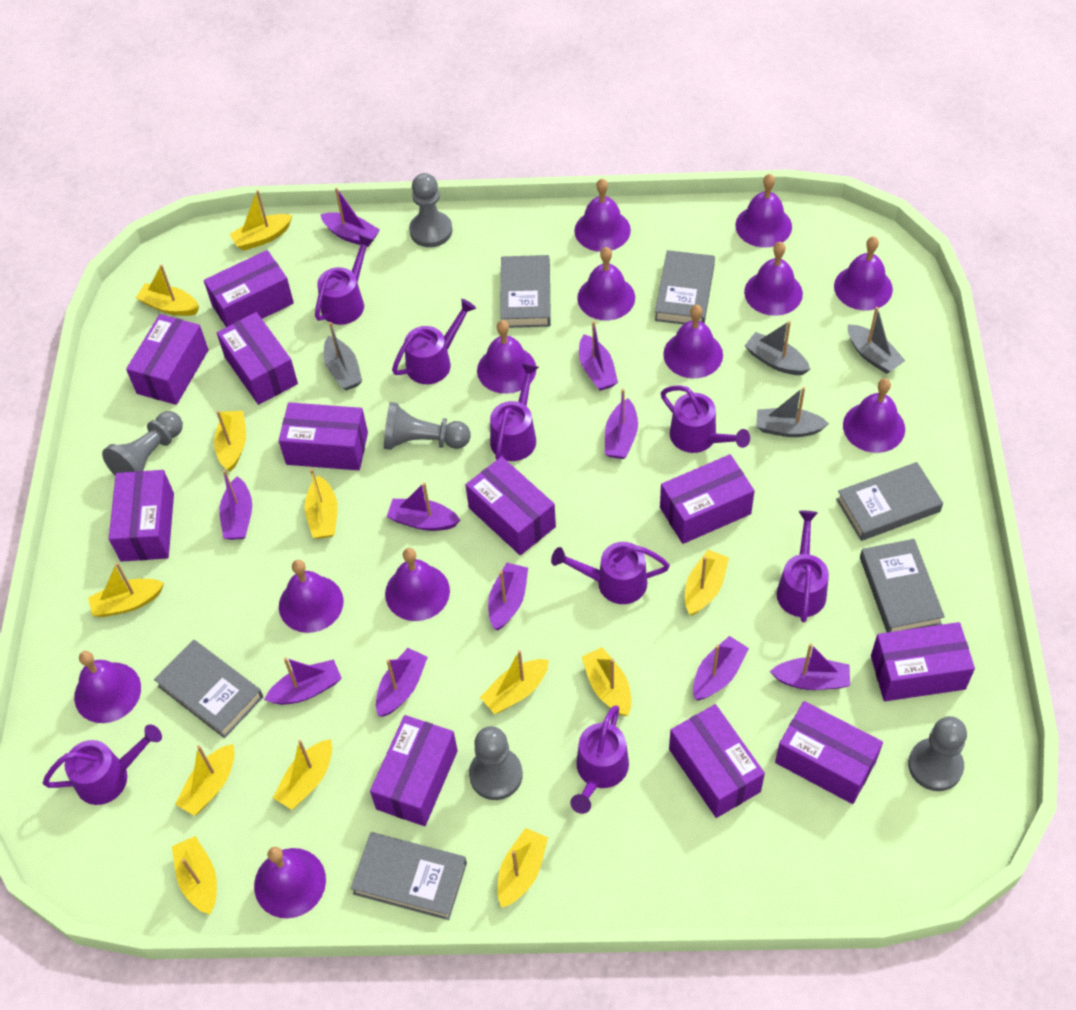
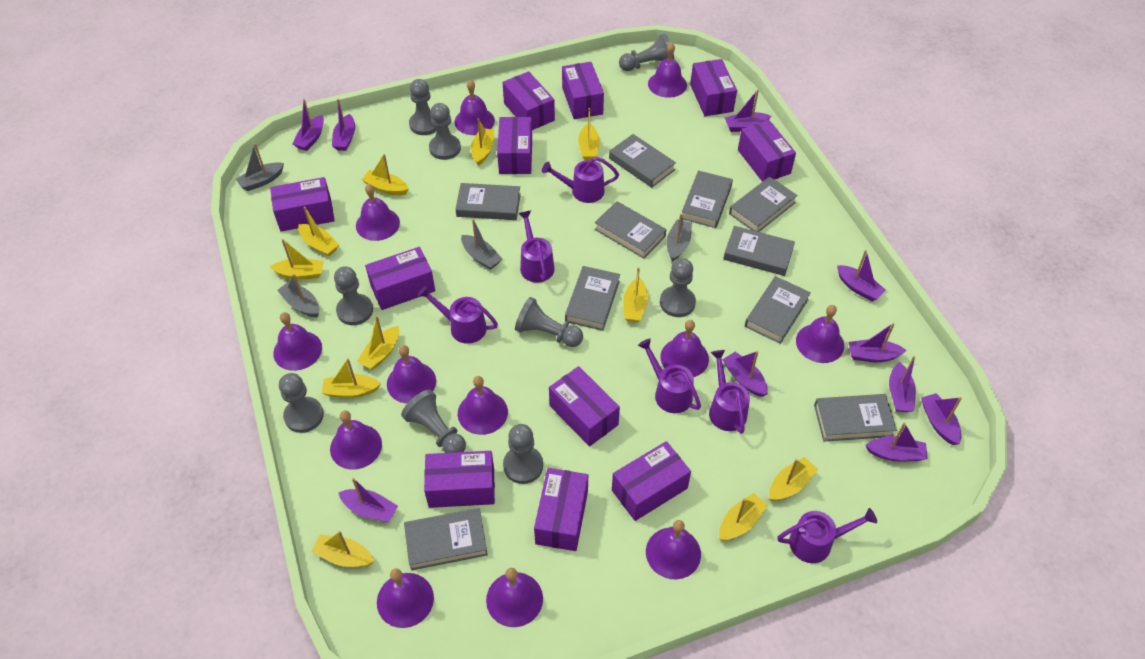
grey book: [154,640,263,738] [351,832,467,920] [500,255,551,328] [655,250,715,324] [836,462,943,541] [860,539,945,633] = 6 -> [404,508,488,570] [455,183,521,220] [565,266,620,331] [594,201,666,259] [609,134,676,188] [682,170,733,228] [723,226,795,276] [729,177,798,232] [745,276,811,344] [814,394,897,442] = 10
grey pawn: [102,411,183,475] [384,402,471,450] [409,173,452,247] [469,726,523,800] [908,716,967,791] = 5 -> [279,373,324,433] [334,266,373,325] [401,390,466,453] [409,79,436,135] [429,103,461,160] [503,424,543,484] [515,297,583,347] [619,33,674,71] [660,258,696,317] = 9
purple watering can: [43,724,162,805] [315,234,374,325] [392,299,476,384] [490,363,539,461] [551,542,670,604] [570,705,629,814] [661,385,750,453] [777,511,829,622] = 8 -> [418,285,498,344] [518,211,555,283] [542,157,619,203] [638,338,701,413] [709,350,750,434] [777,508,877,563] = 6
yellow boat: [88,562,164,617] [136,265,199,316] [172,836,217,914] [175,744,235,816] [214,411,246,472] [230,190,293,251] [273,739,332,810] [305,469,338,539] [480,650,549,714] [497,828,548,908] [582,647,631,716] [685,550,729,616] = 12 -> [270,239,324,280] [298,207,339,257] [311,531,375,567] [322,358,381,398] [357,316,399,370] [362,154,409,195] [471,118,494,166] [578,108,600,160] [623,267,648,322] [719,493,768,541] [769,457,818,501] = 11

